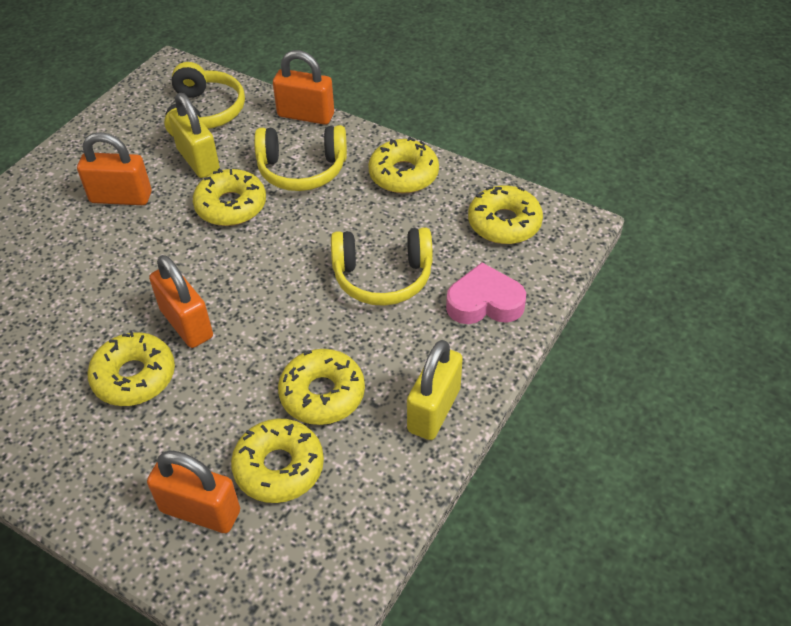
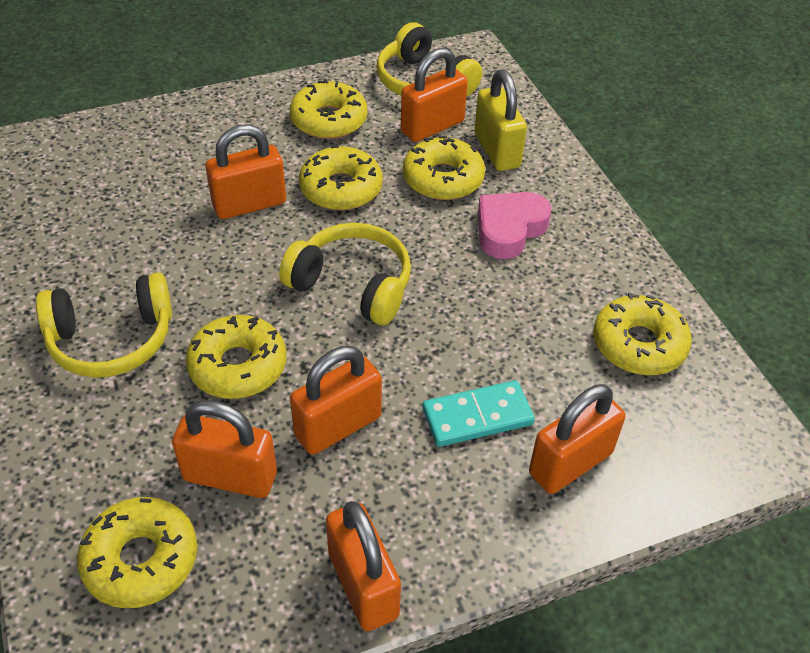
orange padlock: [77,132,151,205] [147,451,240,533] [149,255,213,348] [273,50,334,125] = 4 -> [172,400,277,498] [205,124,286,219] [290,346,382,455] [326,501,401,631] [401,48,468,142] [529,384,626,494] = 6
turquoise domino: none = 0 -> [423,380,535,447] = 1
yellow padlock: [168,93,220,178] [407,340,463,440] = 2 -> [474,69,527,171] = 1

